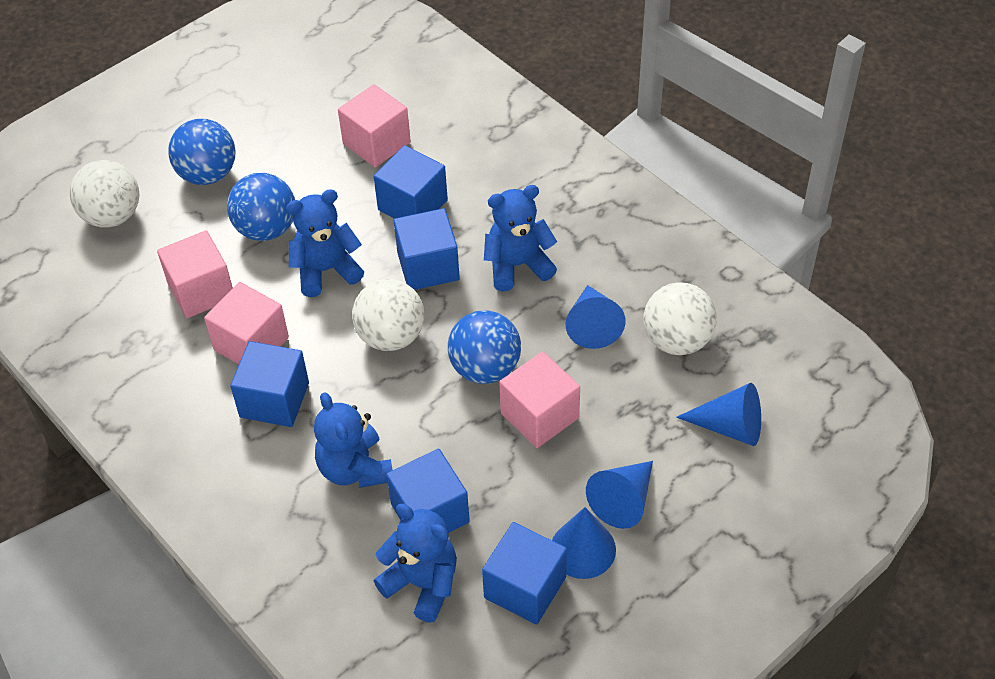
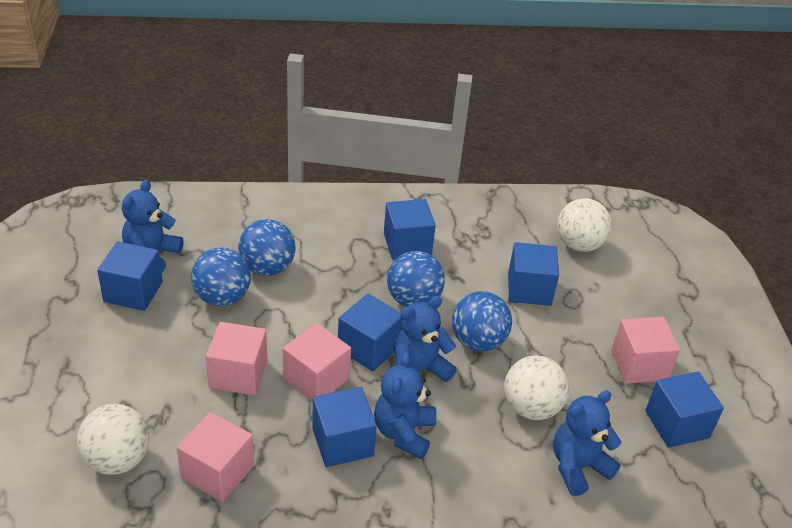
blue ball: [168,119,236,185] [227,173,295,241] [448,310,521,384] = 3 -> [191,247,251,306] [238,219,296,276] [387,251,445,307] [452,291,512,351] = 4
blue cone: [552,507,616,579] [566,285,625,349] [586,461,653,529] [676,383,761,446] = 4 -> none = 0
blue cube: [230,341,309,427] [374,145,448,219] [386,449,470,533] [394,208,460,290] [482,522,567,625] = 5 -> [97,241,163,311] [312,387,377,467] [338,293,402,371] [384,199,436,260] [508,242,559,306] [645,372,724,448] = 6

